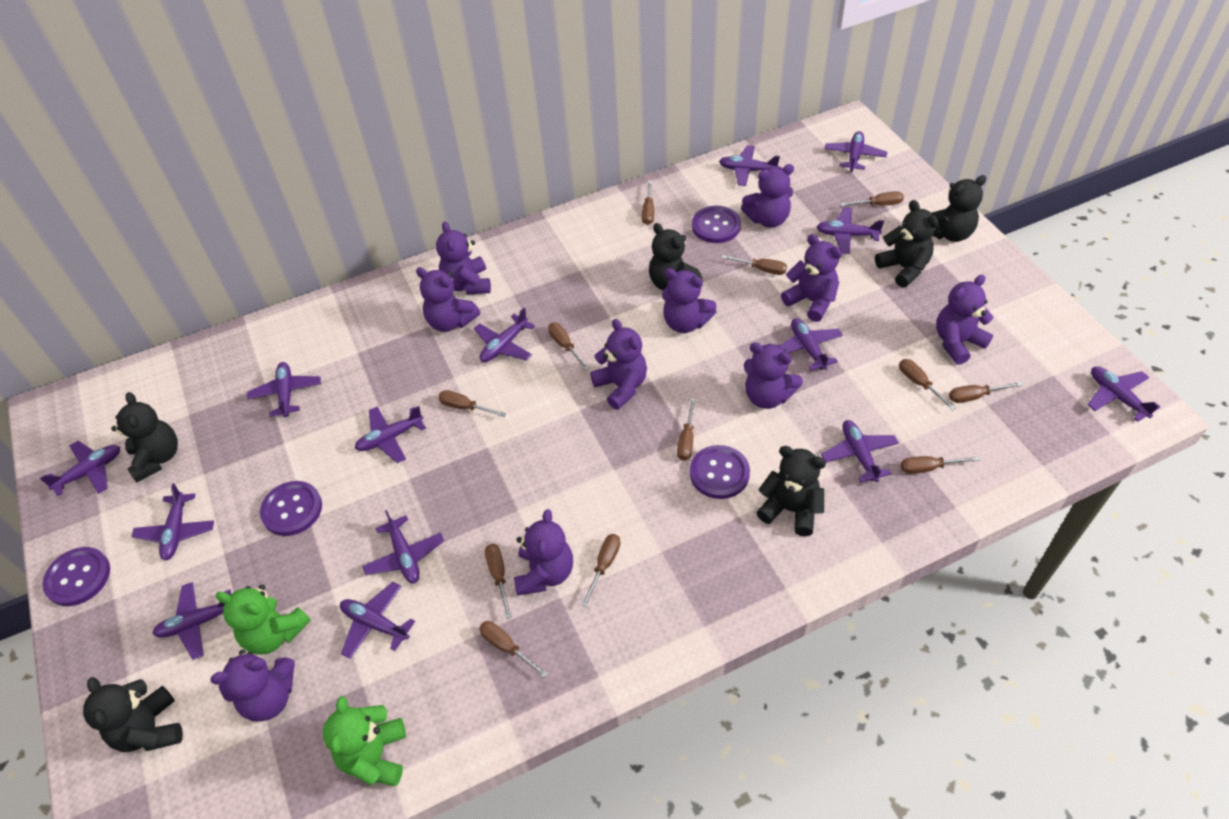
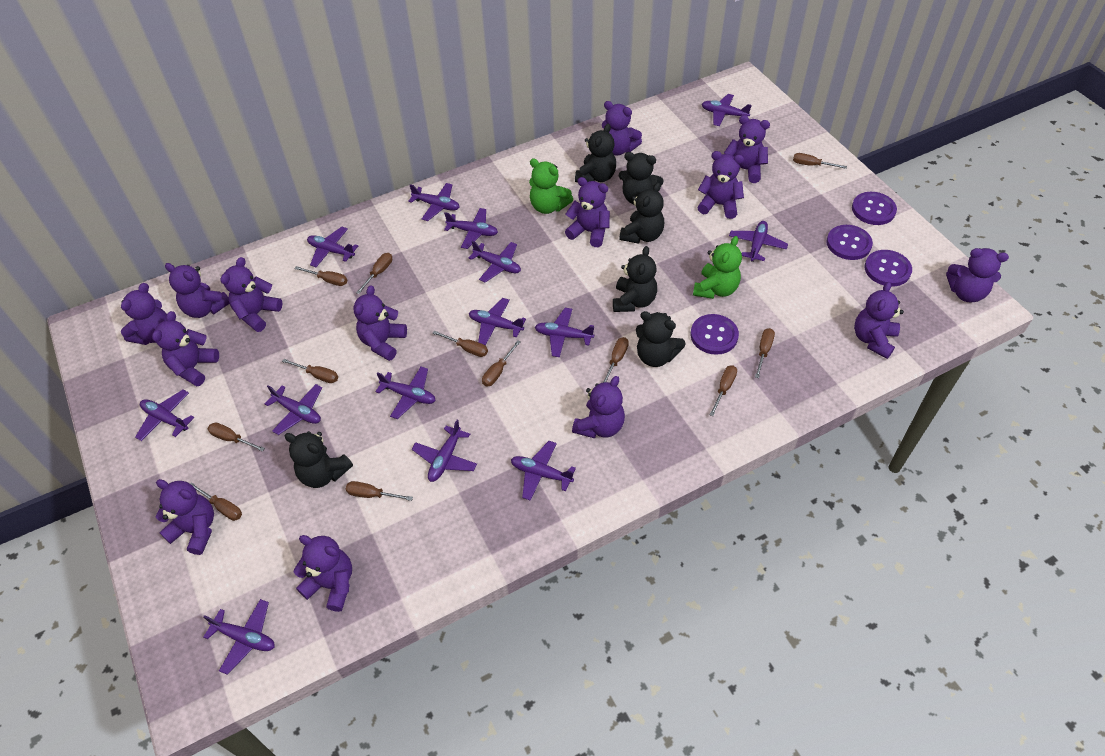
purple teddy bear: [210,650,295,722] [416,267,480,332] [436,221,491,295] [514,509,573,596] [590,319,647,410] [662,268,717,333] [741,164,794,228] [744,342,803,409] [781,234,842,322] [936,275,993,365] = 10 -> [121,283,167,345] [152,311,219,386] [156,479,214,555] [165,263,229,318] [221,257,282,332] [294,535,352,612] [354,285,407,361] [565,177,610,247] [572,376,625,438] [602,101,642,155] [697,151,744,219] [724,115,770,183] [854,282,904,359] [946,248,1009,302] = 14

